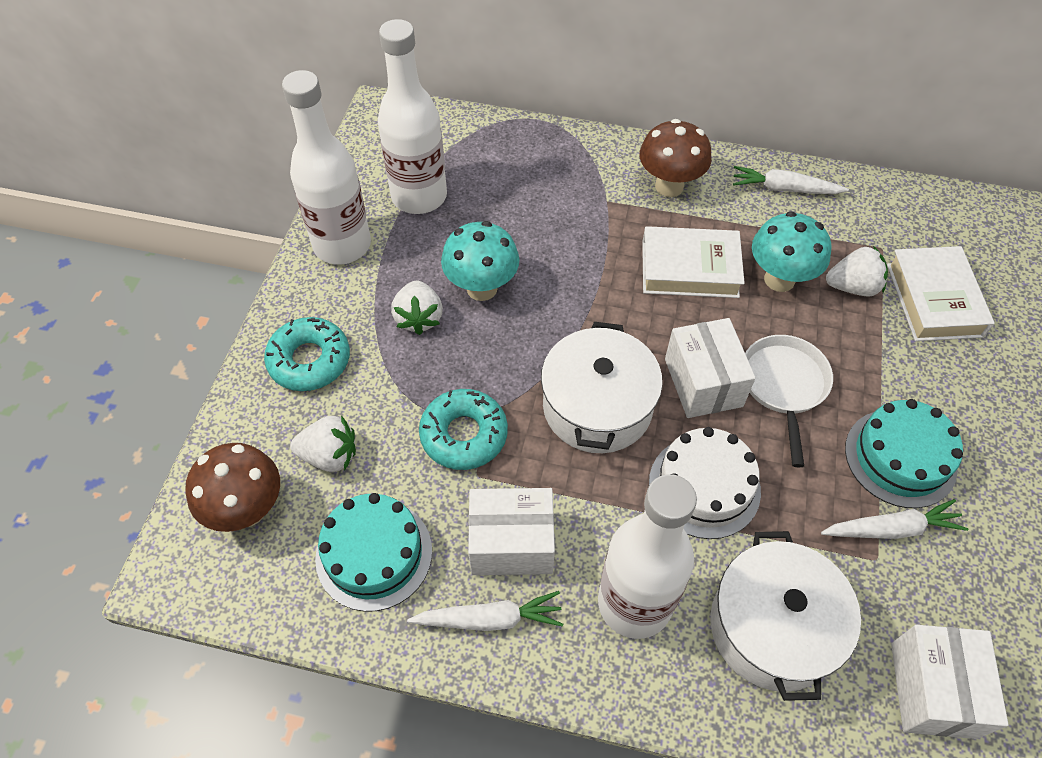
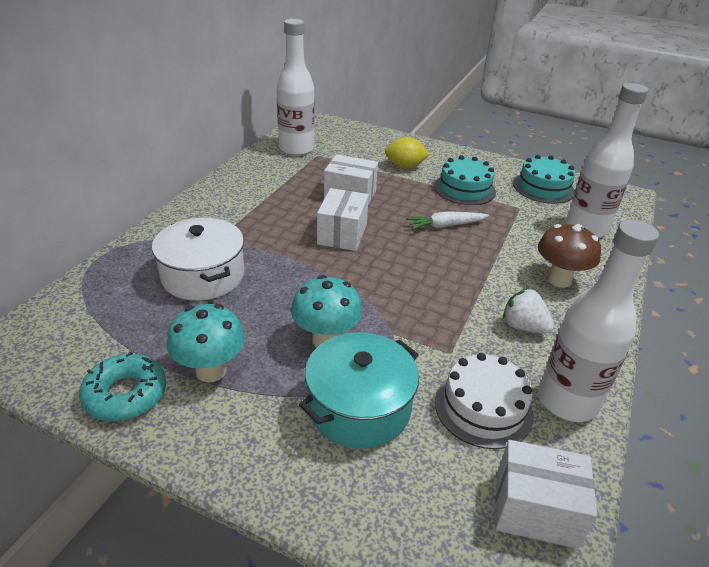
brown mushroom: [185,443,280,532] [640,119,712,197] = 2 -> [538,224,601,288] = 1
turquoise donut: [264,317,350,391] [419,389,508,470] = 2 -> [79,352,166,421] = 1
turquoise pot: none = 0 -> [299,332,419,449] = 1
white book: [642,226,745,298] [887,246,995,341] = 2 -> none = 0
white carrot: [407,591,563,631] [733,166,849,194] [821,499,968,539] = 3 -> [406,211,489,230] = 1
white pan: [745,335,833,468] = 1 -> none = 0
white pot: [541,322,663,453] [710,531,861,701] = 2 -> [152,218,244,301] = 1
white strawberry: [290,415,356,472] [391,281,443,335] [826,246,888,296] = 3 -> [503,288,554,333] = 1
yellow lemon: none = 0 -> [385,137,430,169] = 1

